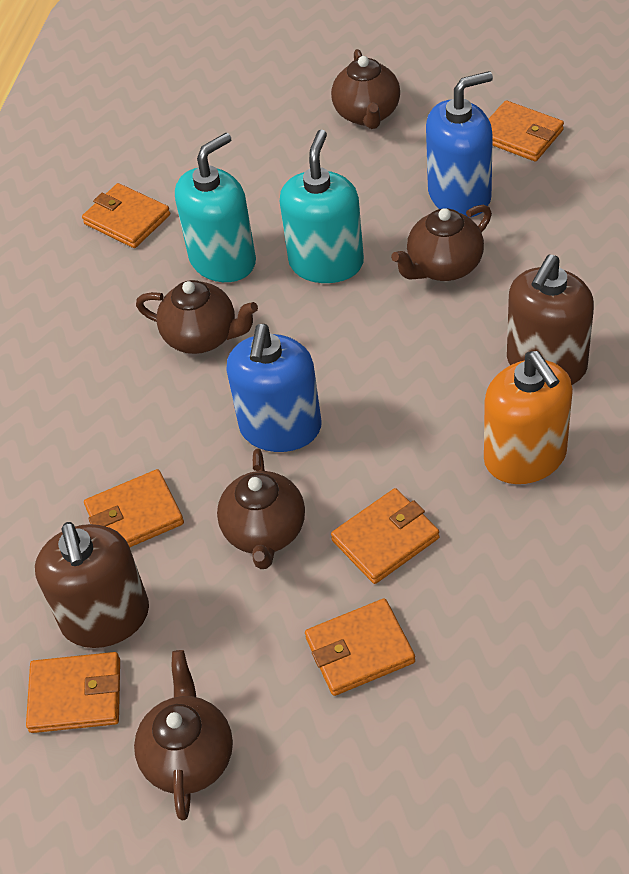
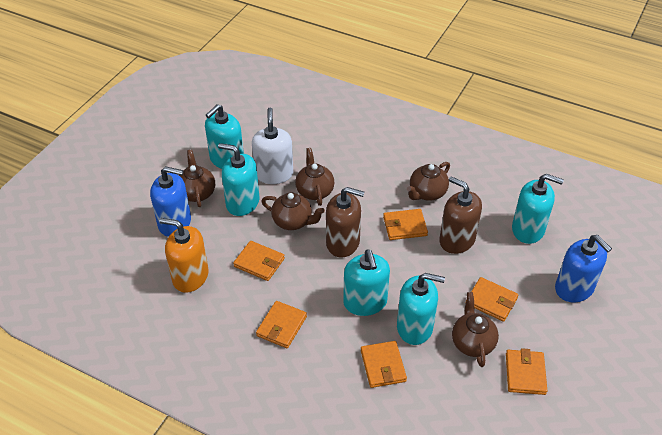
turquoise soap dispenser: [175,133,256,282] [279,130,364,283] = 2 -> [205,104,244,169] [218,143,260,216] [343,250,390,316] [397,273,445,345] [512,174,564,244] = 5
white soap dispenser: none = 0 -> [252,108,293,184] = 1

